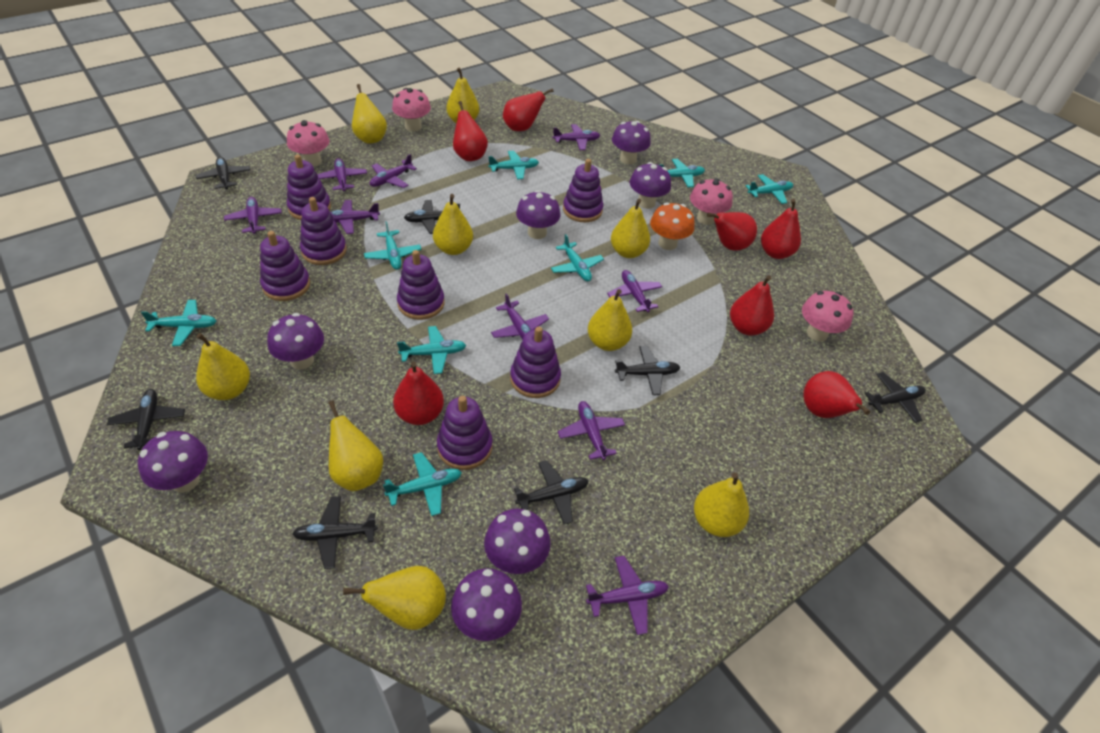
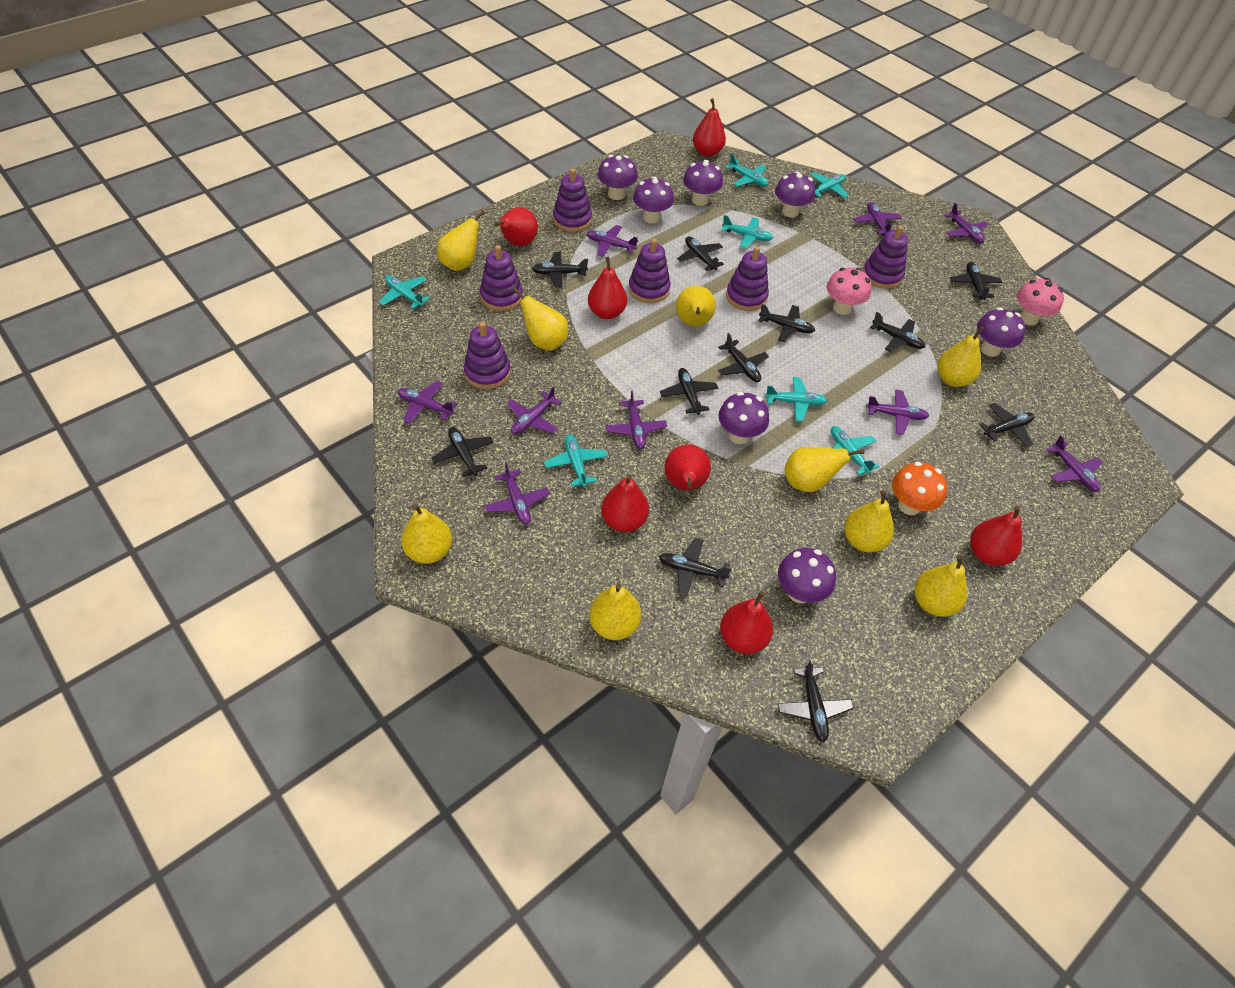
black plane: [107,389,185,450] [196,157,251,190] [292,496,378,569] [404,200,460,234] [514,460,589,524] [615,346,681,395] [864,372,926,423] = 7 -> [431,427,493,477] [532,252,588,288] [659,538,732,597] [660,368,718,415] [677,236,724,271] [718,333,769,382] [759,304,815,342] [778,659,854,742] [870,312,925,352] [950,262,1002,300] [979,403,1035,447] = 11
pink mushroom: [287,120,329,167] [392,88,431,131] [690,178,733,225] [802,291,853,341] = 4 -> [826,267,872,315] [1016,278,1064,326] = 2
purple stacking toy: [260,231,310,301] [287,154,331,220] [300,197,347,265] [397,250,445,320] [437,396,492,470] [510,326,561,398] [563,159,604,222] = 7 -> [464,322,510,389] [480,245,523,311] [553,169,592,232] [628,238,671,303] [726,246,769,311] [863,226,908,289] = 6
turquoise plane: [141,300,216,346] [364,221,422,270] [383,452,462,516] [397,326,466,374] [488,151,539,180] [551,234,604,281] [659,159,705,187] [746,174,793,204] = 8 -> [379,275,430,309] [544,434,608,487] [722,215,773,249] [725,154,769,187] [765,377,827,422] [810,172,849,198] [831,426,879,475] = 7

